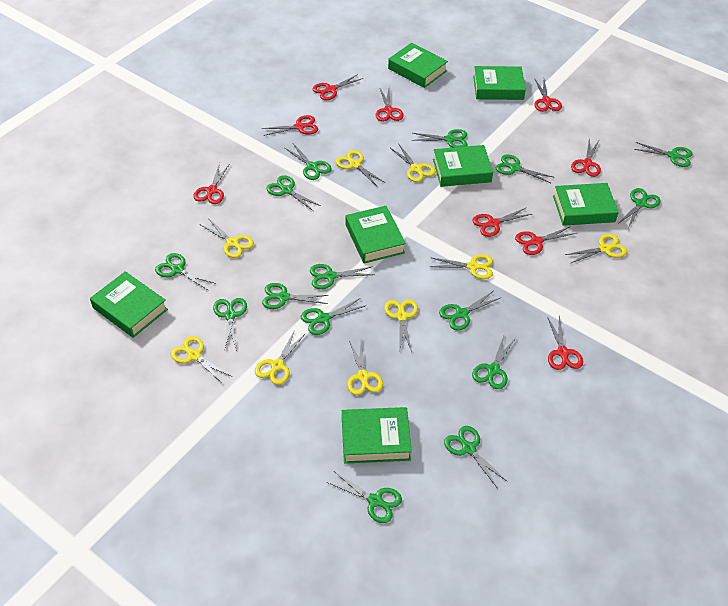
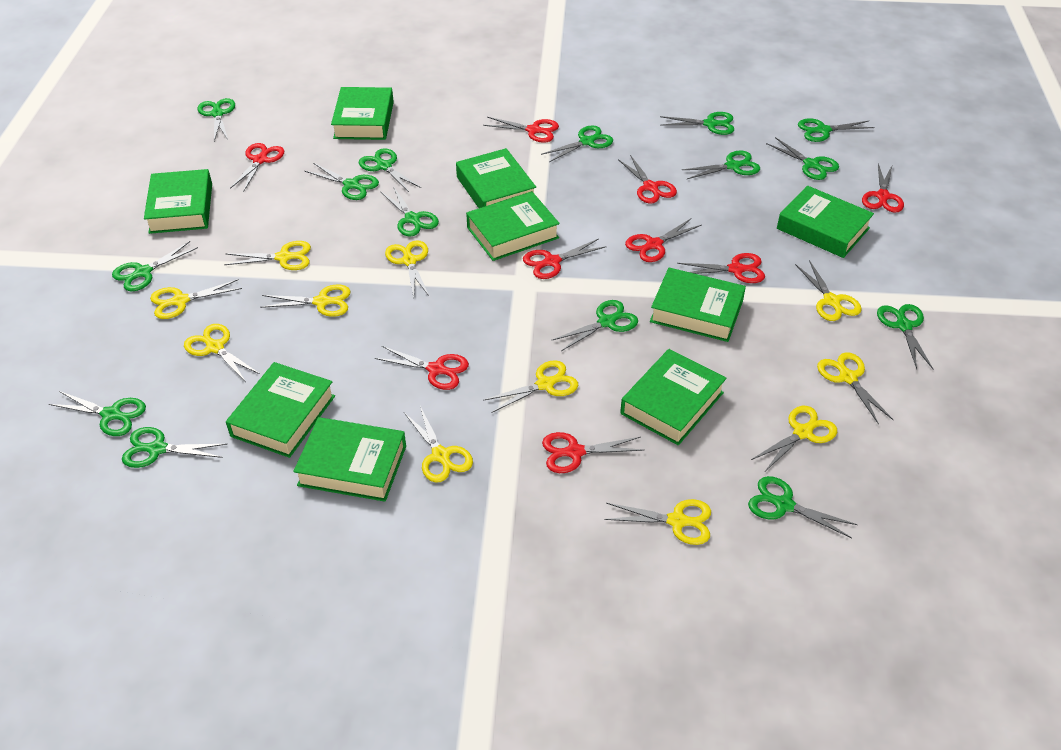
green book: [90,271,168,338] [342,407,412,464] [346,206,406,263] [388,43,448,88] [433,145,493,187] [473,66,526,100] [553,183,619,226] = 7 -> [144,169,212,234] [226,362,335,458] [293,417,406,502] [331,87,394,140] [456,148,536,208] [466,191,560,261] [620,349,726,445] [650,268,746,342] [777,185,874,258] = 9
yellow scissors: [171,336,231,384] [201,218,254,258] [255,330,306,385] [336,150,386,187] [347,340,383,395] [384,299,418,352] [391,143,436,182] [430,254,493,279] [565,234,627,263] = 9 -> [150,279,242,319] [184,324,260,382] [224,241,311,270] [260,284,351,317] [385,240,430,298] [404,406,473,483] [483,360,579,413] [604,499,711,545] [751,406,837,471] [795,260,862,321] [817,352,894,425] = 11

